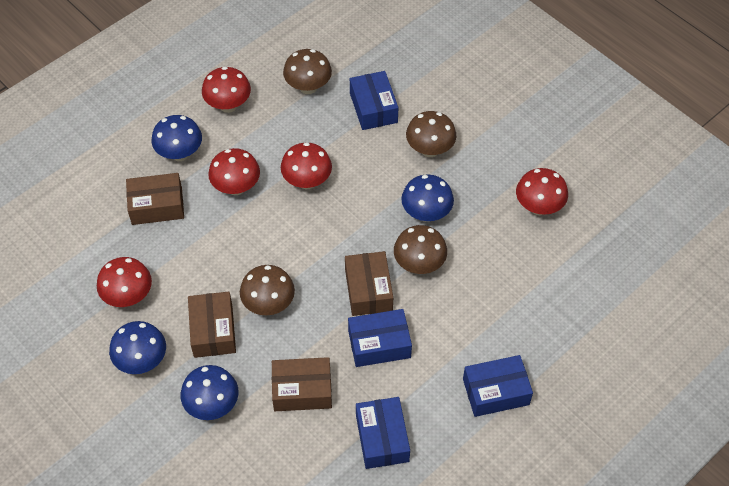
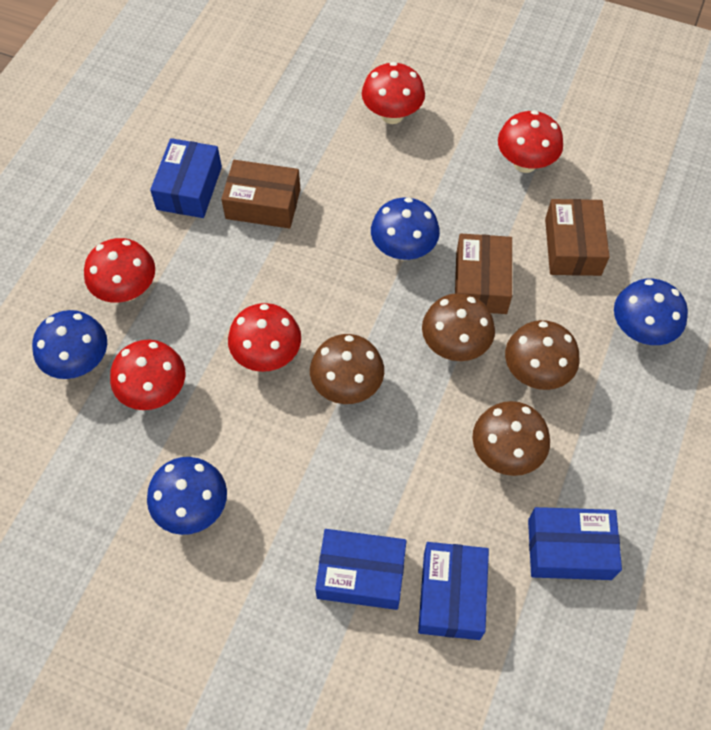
brown box: [126,173,184,225] [188,292,236,358] [272,357,332,411] [345,251,393,316] = 4 -> [221,160,301,229] [455,234,512,314] [545,199,610,276] = 3

